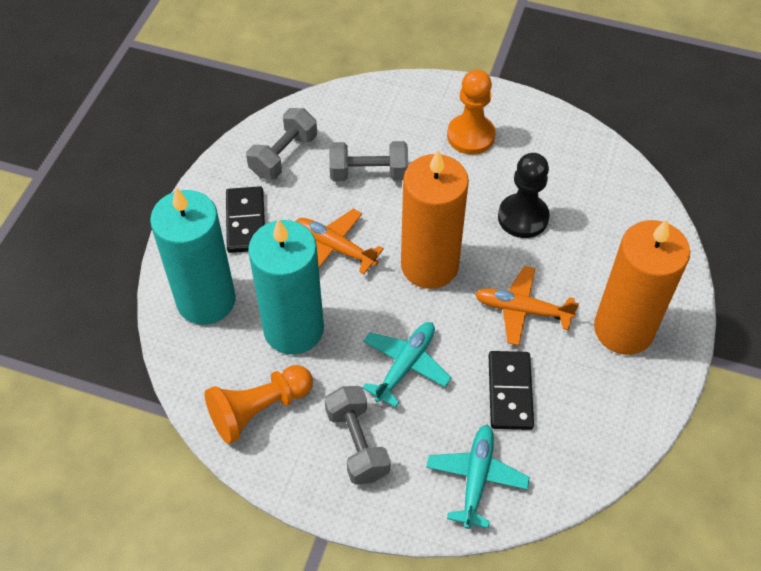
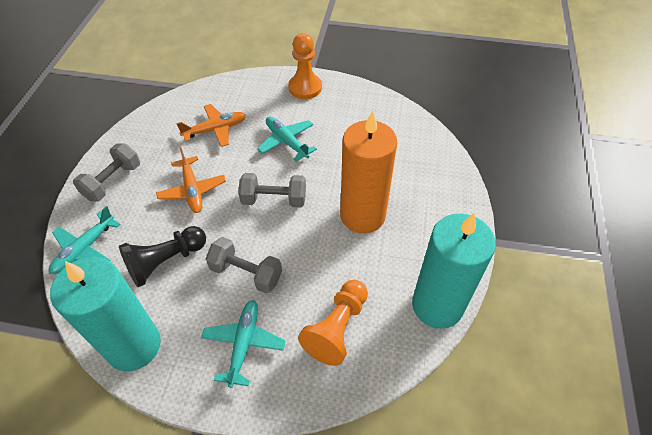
black domino: [226,186,265,253] [489,351,534,430] = 2 -> none = 0
orange candle: [401,150,469,289] [594,220,690,355] = 2 -> [340,111,397,233] = 1
turquoise plane: [363,322,451,407] [426,425,530,529] = 2 -> [49,206,121,274] [201,300,286,388] [257,117,317,161] = 3

